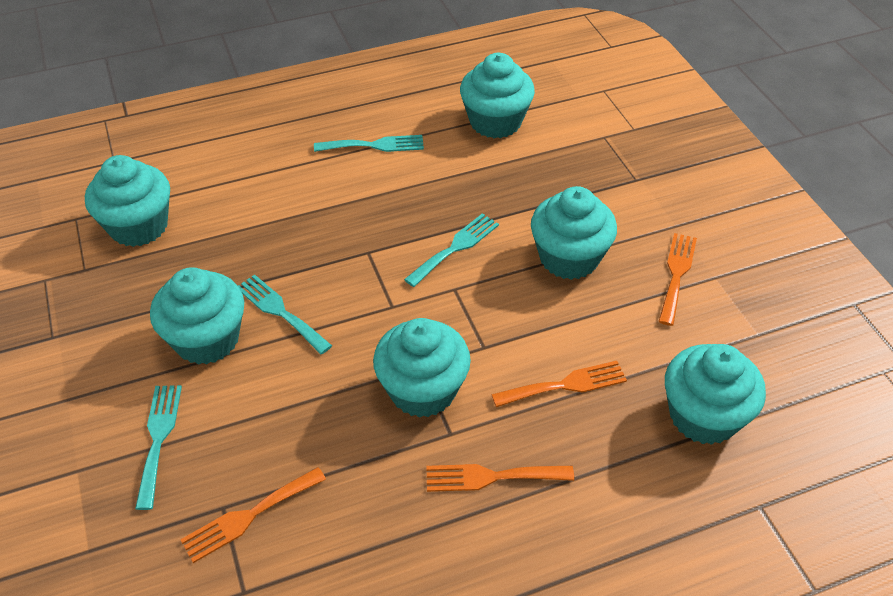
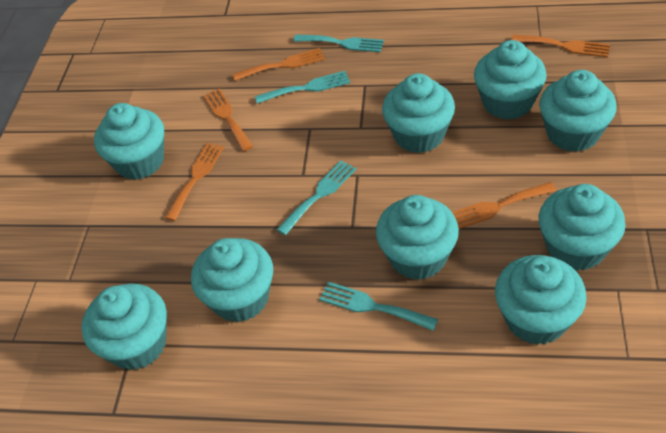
orange fork: [180,467,326,563] [426,464,574,492] [491,361,627,407] [658,233,697,326] = 4 -> [165,143,224,221] [203,88,253,151] [233,48,325,81] [452,182,556,229] [511,34,610,57] = 5
turquoise cupcake: [85,155,170,247] [150,267,244,365] [373,318,471,418] [460,53,535,138] [531,186,617,280] [665,344,766,445] = 6 -> [81,283,167,370] [94,103,164,180] [191,238,273,322] [376,195,459,280] [382,73,455,153] [474,40,547,120] [495,255,587,345] [539,70,617,152] [539,184,626,271] = 9

